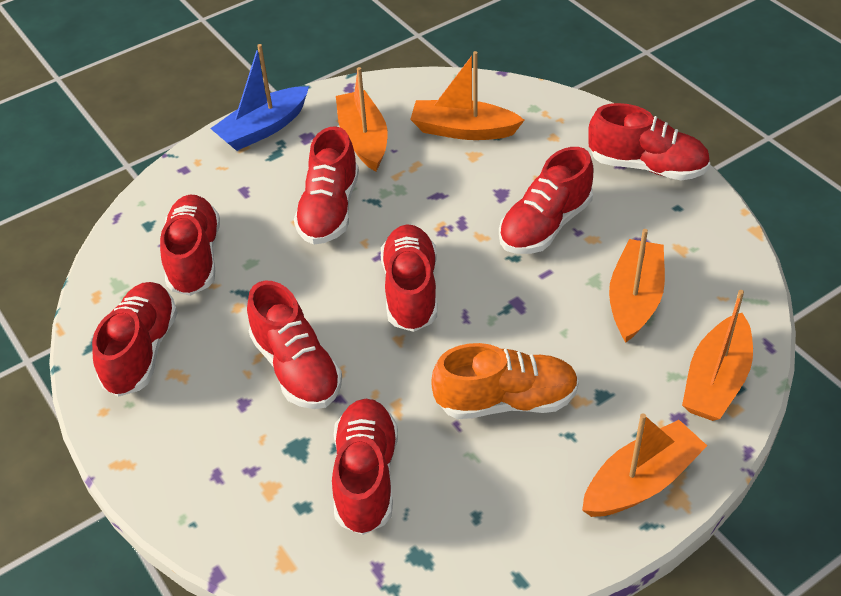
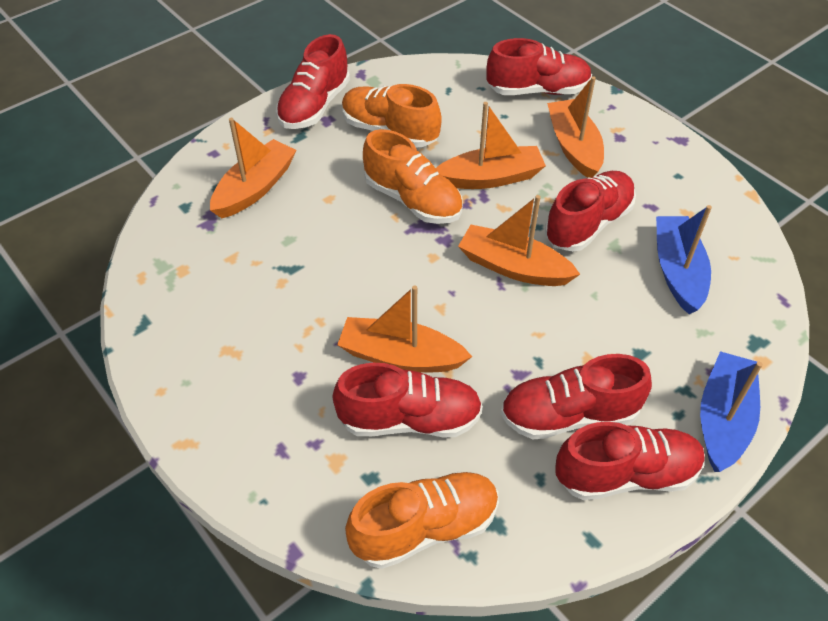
blue boat: [210,44,309,151] = 1 -> [656,205,712,314] [700,351,763,472] = 2
orange shoe: [431,343,579,419] = 1 -> [342,84,442,148] [345,471,499,569] [363,129,462,224] = 3
red shoe: [92,282,178,397] [160,195,220,296] [247,281,342,409] [294,126,359,245] [332,399,398,535] [381,224,437,332] [499,147,593,254] [588,103,710,180] = 8 -> [276,34,350,129] [332,363,483,437] [486,38,592,95] [501,354,652,439] [545,171,636,252] [555,422,705,500] = 6

